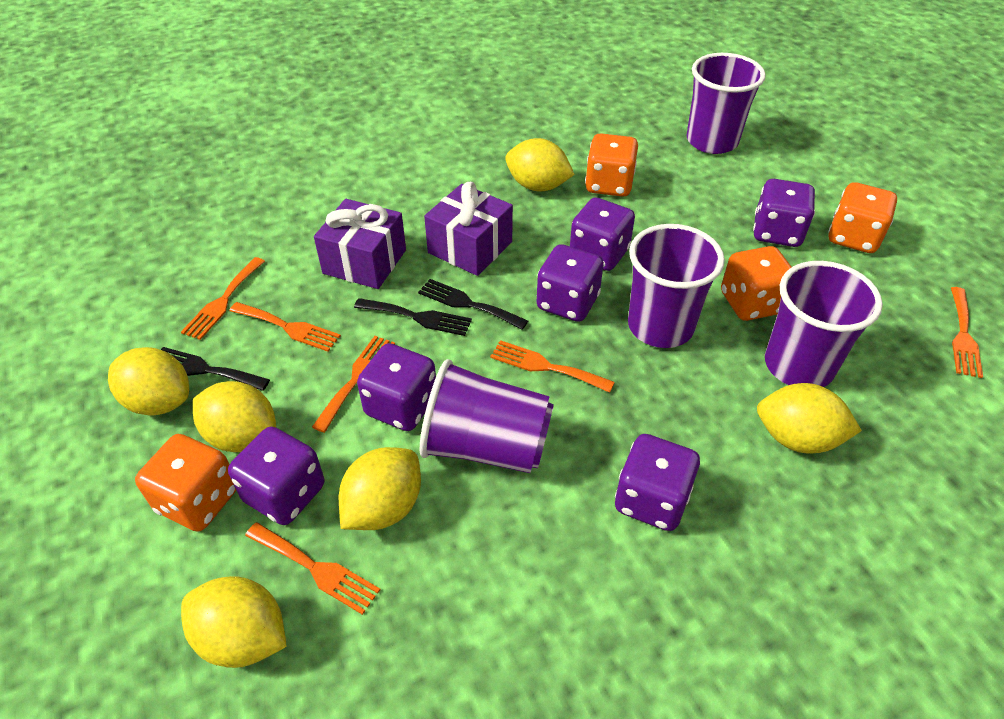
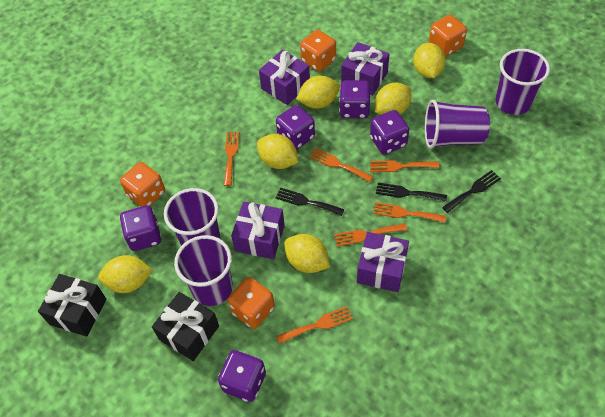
black gift: none = 0 -> [38,274,107,337] [152,292,219,361] = 2
purple dice: [228,427,324,525] [357,343,436,431] [537,244,604,322] [570,198,635,271] [615,434,700,531] [753,179,815,247] = 6 -> [120,205,161,251] [218,350,266,402] [276,105,315,150] [339,80,371,118] [370,110,409,154] = 5
purple gift: [314,199,406,289] [424,182,513,276] = 2 -> [231,202,285,259] [259,50,310,105] [341,42,389,96] [357,232,409,292] = 4

